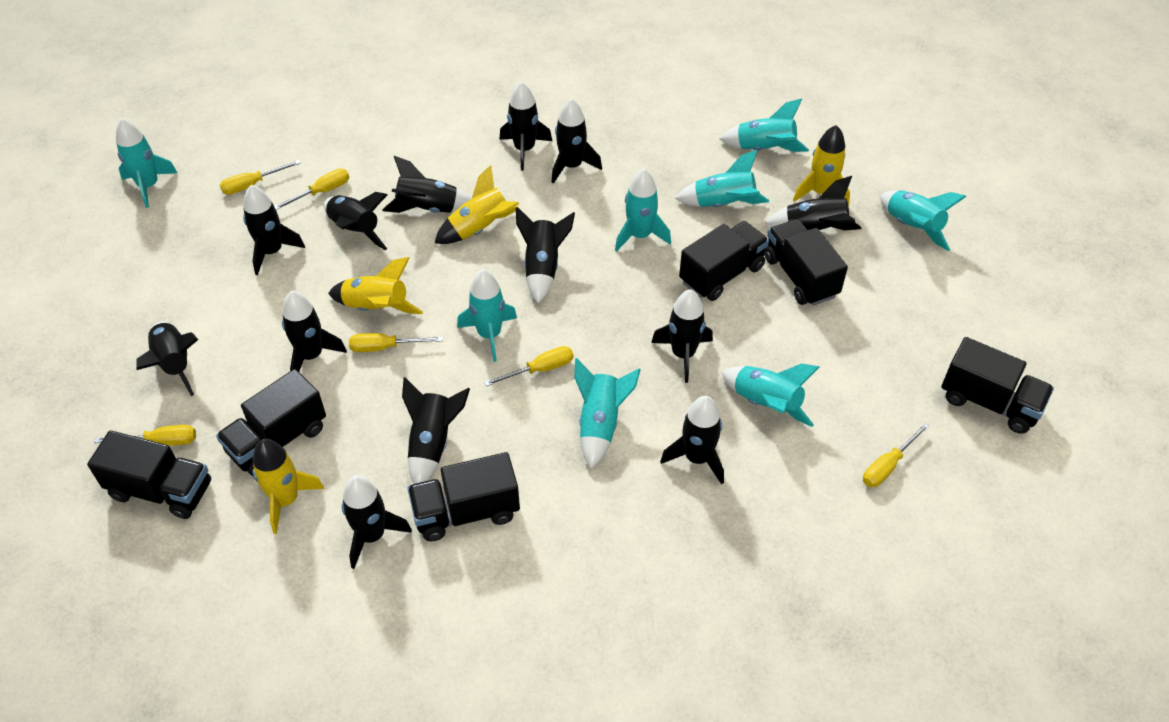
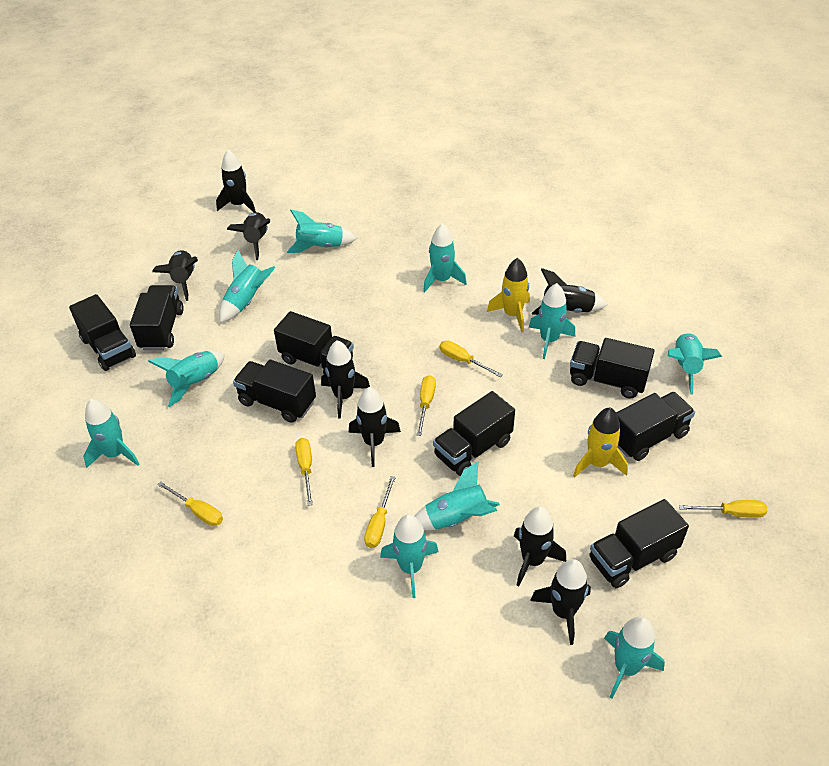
black rocket: [136,322,198,396] [243,185,305,275] [282,291,347,372] [324,192,388,250] [342,475,412,569] [382,156,472,213] [402,377,470,484] [500,82,552,170] [516,207,575,304] [552,99,602,184] [651,289,713,383] [660,396,724,485] [766,176,861,230] = 13 -> [152,250,198,301] [216,150,256,213] [227,212,270,260] [321,340,370,419] [349,387,401,467] [514,506,566,587] [530,559,591,645] [532,268,607,315] = 8
black truck: [87,431,211,519] [216,369,326,476] [407,452,520,541] [679,221,769,301] [765,219,848,306] [941,337,1054,434] = 6 -> [69,294,136,371] [130,285,184,350] [233,360,316,423] [274,311,354,374] [433,391,515,476] [570,338,654,399] [589,499,689,588] [616,392,695,461] = 8
turquoise rocket: [116,118,177,208] [457,269,517,362] [574,358,641,469] [615,169,671,252] [675,150,769,207] [719,98,809,152] [721,363,820,427] [880,190,966,251] = 8 -> [83,399,139,468] [148,351,225,407] [219,250,275,323] [287,210,357,253] [380,514,439,598] [415,462,500,531] [423,223,467,292] [529,283,575,359] [604,616,665,699] [668,333,722,395] = 10
yellow rocket: [253,439,324,534] [328,257,423,314] [434,165,520,244] [793,125,850,206] = 4 -> [487,258,530,333] [573,408,628,478] = 2

